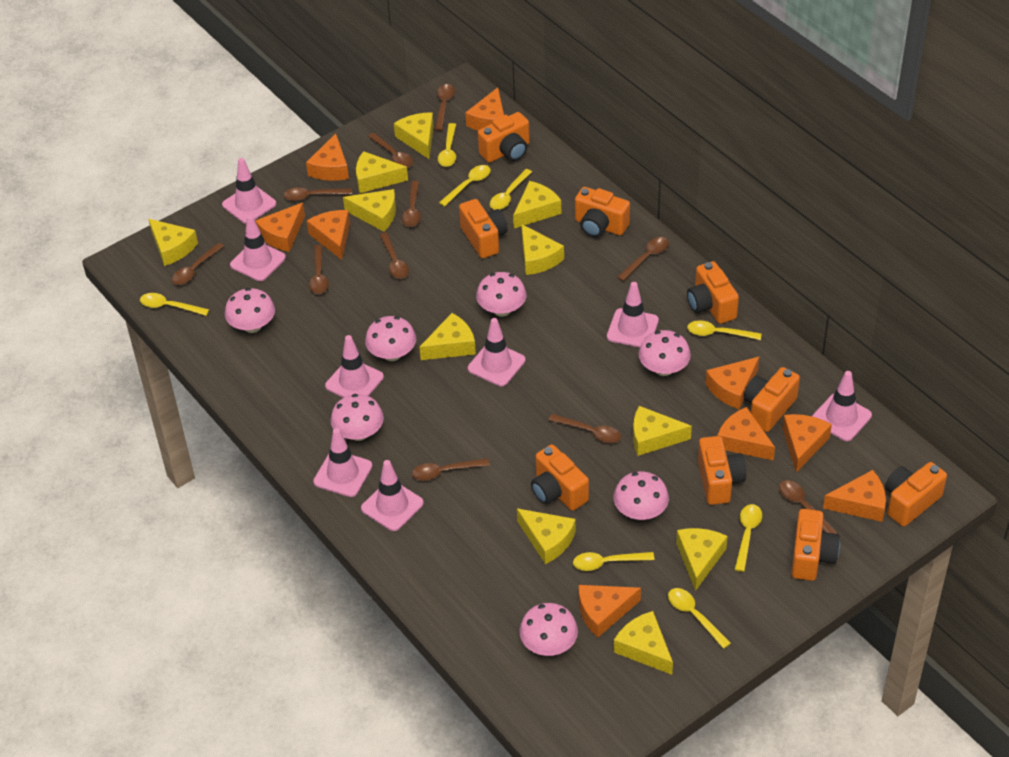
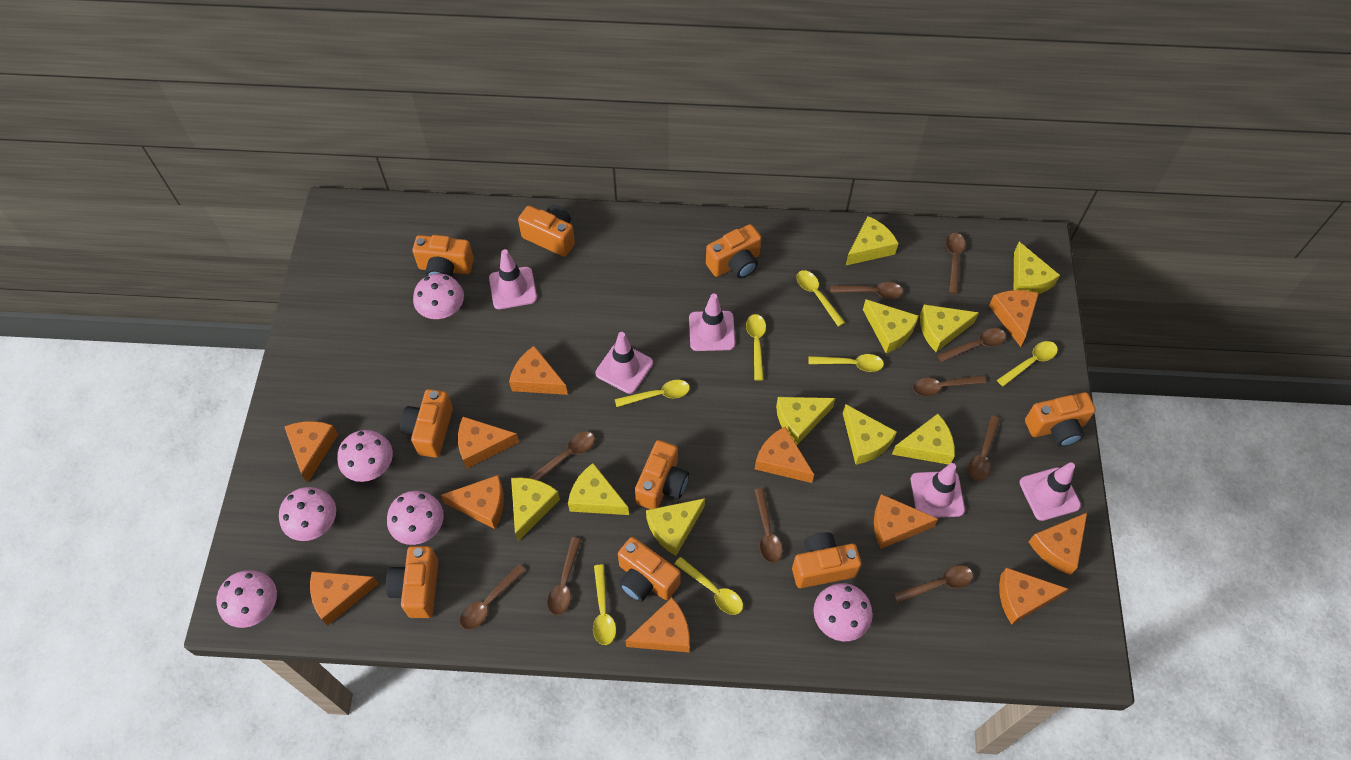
brown spoon: [172,243,224,285] [283,187,352,201] [309,245,329,294] [368,133,413,168] [380,232,409,279] [402,181,421,227] [412,458,490,481] [435,84,455,131] [549,414,621,443] [617,237,669,281] [779,480,838,534] = 11 -> [460,564,526,630] [529,431,595,481] [547,537,581,615] [754,488,782,563] [830,282,903,299] [894,565,973,603] [913,375,986,396] [937,328,1006,362] [946,233,965,294] [968,416,1000,481] = 10
orange cheese: [255,203,305,252] [306,133,349,181] [307,210,350,260] [465,87,504,131] [579,585,641,638] [705,357,759,409] [717,407,775,461] [782,414,832,473] [823,470,886,522] = 9 -> [284,421,338,483] [310,571,378,626] [441,475,504,529] [458,417,519,469] [509,346,568,395] [625,598,690,652] [755,427,814,483] [874,494,938,549] [989,290,1039,347] [999,568,1068,625] [1029,513,1087,575] = 11
pink mushroom: [225,288,275,333] [331,394,384,441] [365,316,416,361] [476,272,526,317] [519,603,578,656] [614,472,669,520] [639,330,691,376] = 7 -> [217,570,277,628] [279,487,336,541] [337,430,393,482] [387,491,444,545] [413,273,464,319] [814,583,873,641] = 6
pink traffic cone: [222,158,276,223] [230,215,286,281] [313,428,372,497] [325,335,384,398] [361,460,424,531] [468,318,525,386] [607,282,659,347] [812,371,872,441] = 8 -> [489,249,537,309] [595,332,653,394] [689,294,735,351] [911,463,965,518] [1019,462,1081,521] = 5
yellow cheese: [148,219,198,266] [343,189,396,232] [356,151,408,193] [394,112,434,159] [419,313,476,360] [513,181,561,228] [517,508,576,564] [521,224,564,275] [614,611,673,675] [633,406,692,456] [676,528,728,591] = 11 -> [511,477,560,541] [568,463,629,515] [646,498,705,556] [776,397,836,445] [843,404,897,465] [846,216,899,265] [863,299,919,353] [892,414,955,465] [920,305,979,352] [1014,242,1060,294] = 10
yellow spoon: [140,293,209,316] [438,123,456,167] [439,165,491,207] [490,169,532,210] [573,552,655,571] [668,588,731,649] [687,320,762,340] [735,504,762,572] = 8 -> [593,565,616,645] [615,380,690,407] [675,557,743,615] [746,314,766,381] [796,270,845,327] [808,354,884,372] [997,341,1058,387] = 7

